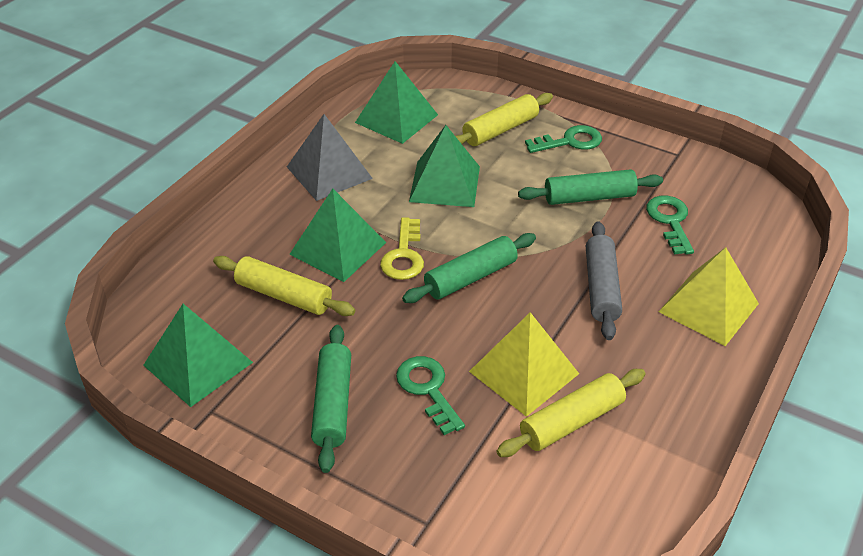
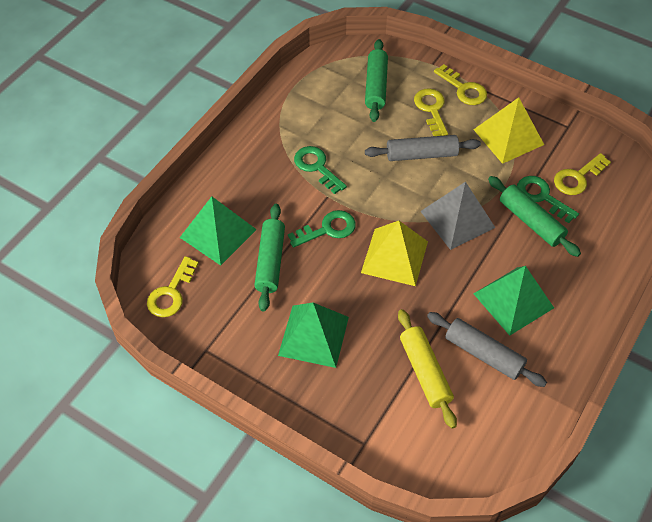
green pyramid: [143,304,253,407] [289,189,386,282] [355,61,438,144] [409,125,480,207] = 4 -> [180,197,257,266] [278,303,349,368] [473,266,554,336] = 3
grey rolling pin: [586,221,622,340] = 1 -> [365,135,481,161] [427,312,547,387] = 2
yellow key: [380,217,424,280] = 1 -> [147,256,199,317] [414,88,448,136] [434,64,487,105] [554,153,611,195] = 4
yellow rolling pin: [213,256,355,316] [455,93,553,146] [496,369,646,457] = 3 -> [398,309,457,429] = 1

